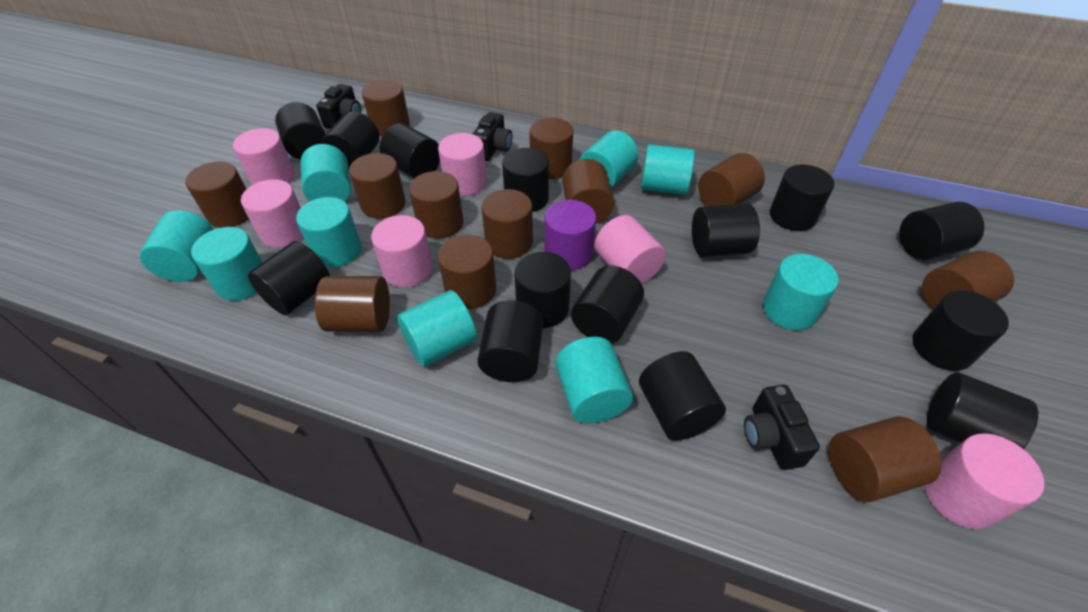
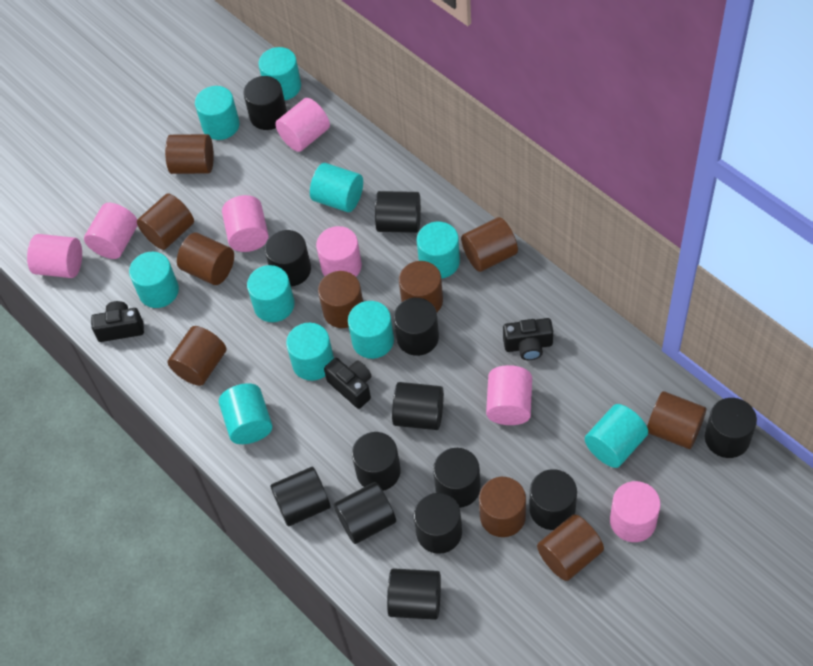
black cylinder: [248,241,330,315] [275,102,326,160] [321,112,380,168] [380,123,440,178] [477,300,543,382] [502,148,549,212] [514,252,571,328] [571,266,644,343] [639,351,726,441] [692,204,760,257] [770,165,834,231] [899,202,984,260] [913,290,1009,371] [927,373,1038,449] = 14 -> [243,76,287,130] [265,230,311,286] [270,467,331,526] [334,482,396,544] [352,432,401,491] [375,191,421,233] [387,568,441,620] [392,382,444,430] [394,298,439,356] [413,493,462,554] [433,448,481,508] [529,469,577,530] [705,398,757,458] = 13
brown cylinder: [185,162,249,228] [315,276,390,332] [349,153,406,219] [362,80,410,136] [409,171,464,239] [438,235,496,309] [482,189,533,259] [529,118,573,179] [562,159,614,223] [698,153,765,207] [829,416,942,502] [922,251,1014,310] = 12 -> [137,194,194,250] [165,134,214,174] [168,326,226,386] [177,233,234,285] [318,271,363,328] [399,261,443,312] [461,217,518,272] [479,477,526,537] [537,514,604,581] [647,391,706,449] = 10
pink cylinder: [233,128,295,185] [241,179,303,248] [371,215,433,288] [438,133,487,196] [595,215,666,284] [924,433,1044,529] = 6 -> [27,234,82,278] [84,203,138,259] [222,195,269,252] [275,98,330,152] [316,226,362,277] [486,365,532,425] [610,481,661,542] = 7
purple cylinder: [545,200,596,270] = 1 -> none = 0
turquoise cylinder: [140,210,214,282] [191,227,263,301] [296,197,361,267] [301,144,351,202] [397,290,477,367] [555,337,633,423] [580,130,638,188] [641,144,695,195] [763,254,839,330] = 9 -> [129,252,179,308] [195,86,240,140] [219,383,273,444] [247,265,295,322] [258,47,301,100] [286,323,334,381] [310,163,363,212] [348,301,394,359] [417,222,460,278] [585,404,648,468] = 10

